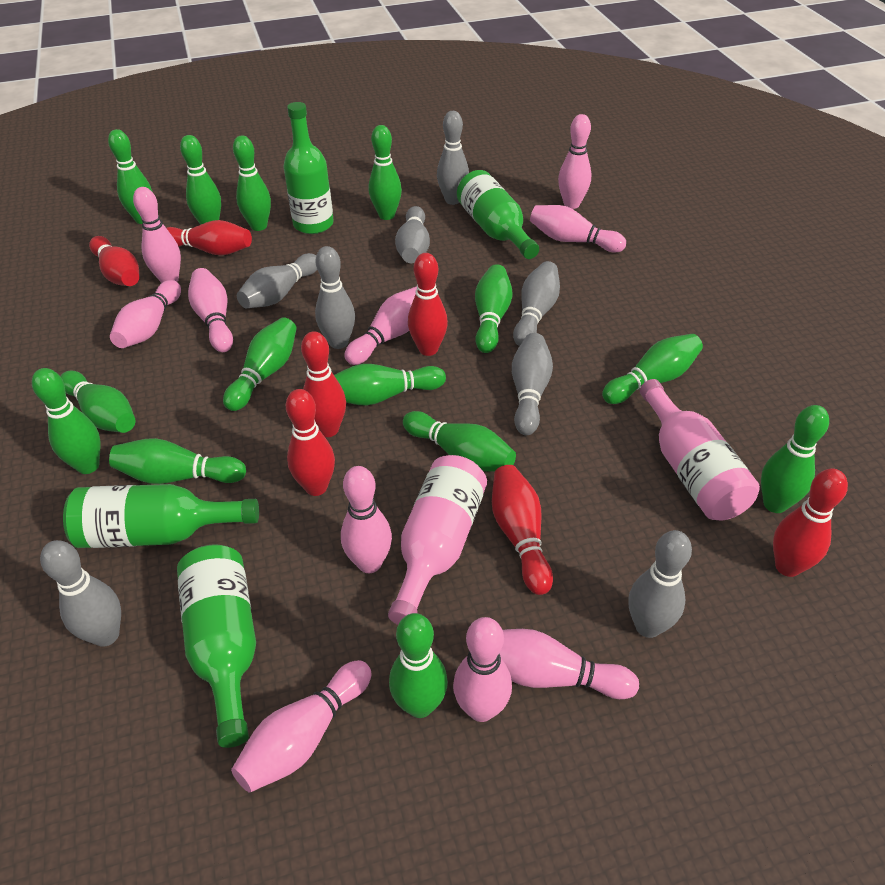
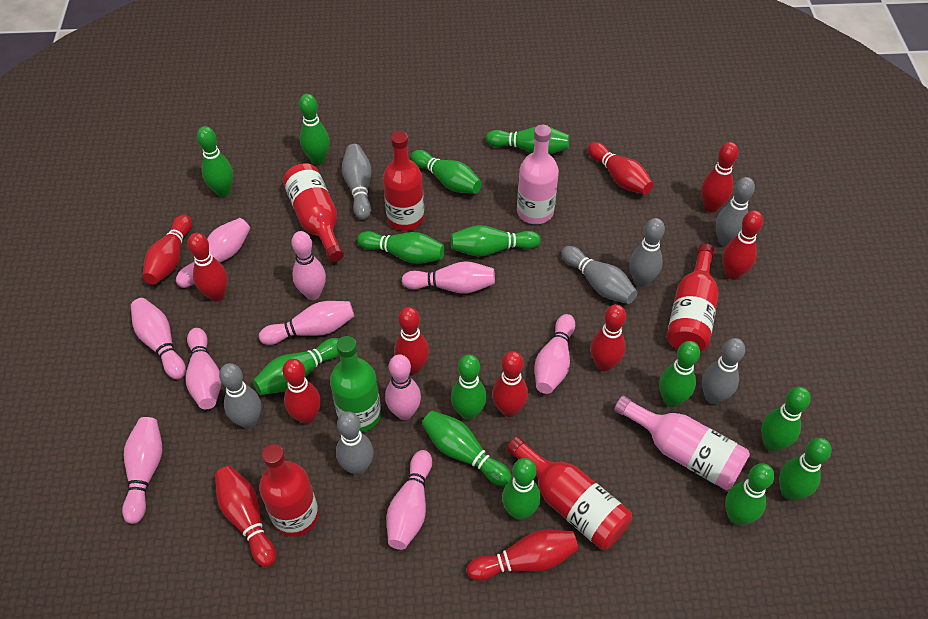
green bottle: [63,484,259,548] [177,545,256,748] [283,102,334,234] [457,170,539,259] = 4 -> [330,336,381,432] = 1
grey bowling pin: [40,540,121,647] [237,253,317,308] [315,246,355,349] [395,206,430,263] [437,111,469,205] [512,333,553,435] [513,261,560,346] [628,530,692,638] = 8 -> [219,363,261,429] [336,411,374,475] [342,144,371,220] [561,246,638,304] [629,218,665,287] [702,338,745,404] [716,177,755,247] = 7
red bottle: none = 0 -> [259,444,319,537] [283,163,344,262] [383,131,424,231] [507,436,632,550] [667,244,719,351] = 5
red bowling pin: [89,236,139,286] [167,220,252,256] [286,389,335,496] [301,331,346,437] [408,253,448,356] [492,465,553,595] [773,468,848,577] = 7 -> [143,214,192,284] [188,233,228,302] [215,466,276,567] [282,359,321,424] [394,307,429,374] [467,530,579,581] [492,351,528,417] [588,142,653,195] [591,304,626,372] [701,142,738,212] [723,210,763,280] = 11

